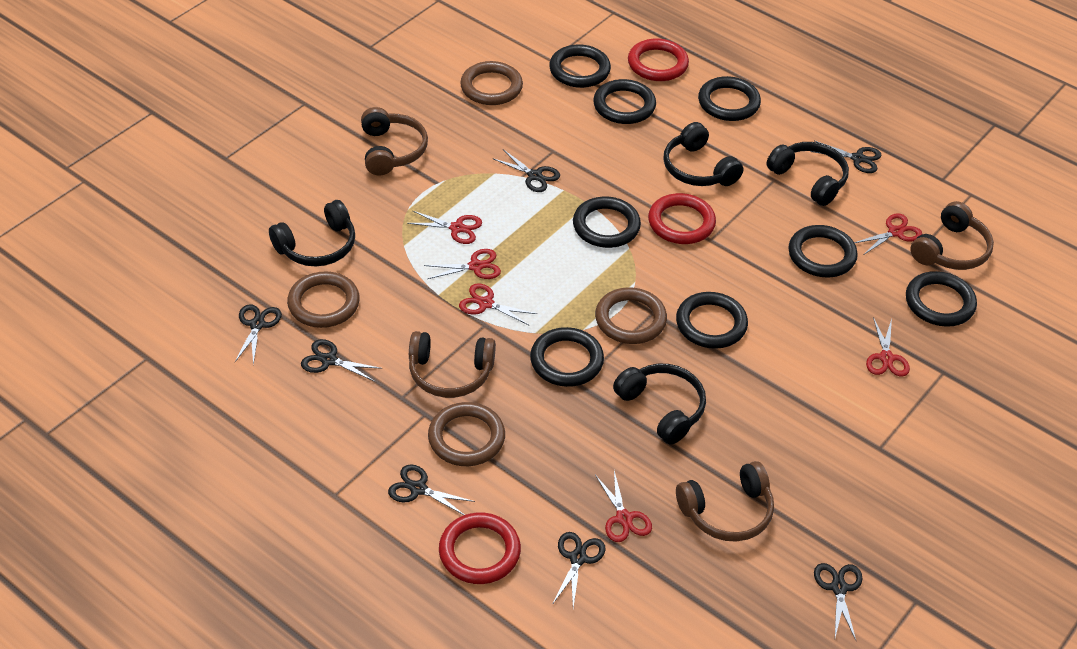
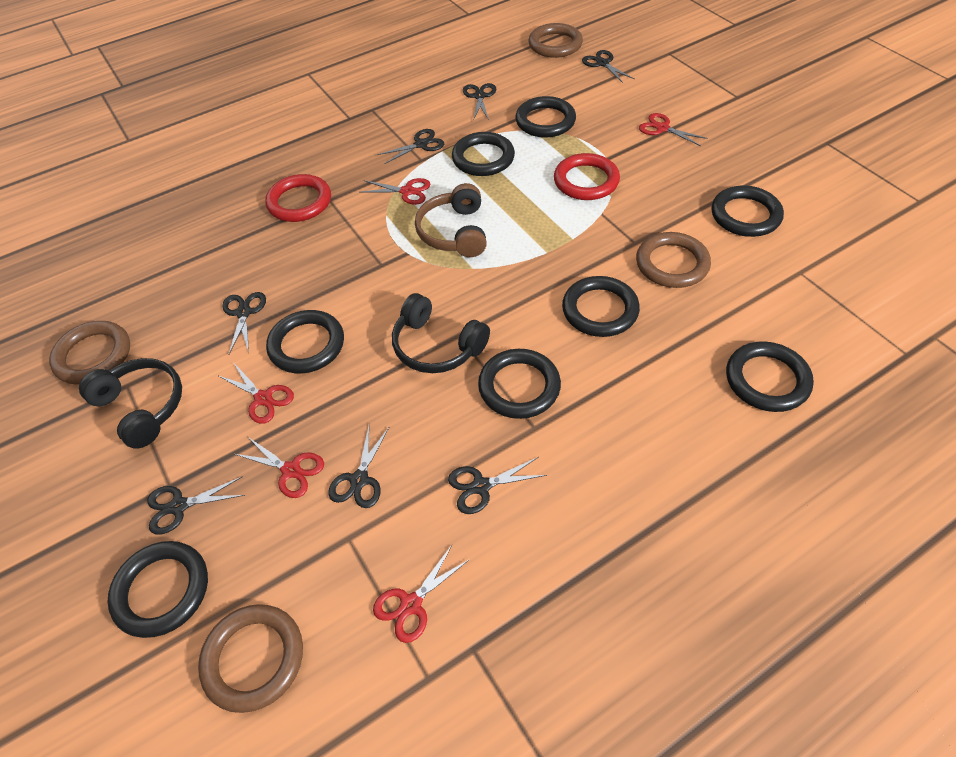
black headphones: [269,200,355,266] [613,364,706,445] [663,122,743,186] [767,142,849,206] = 4 -> [79,358,182,449] [392,293,490,373] = 2
brown headphones: [361,107,428,175] [409,331,496,398] [676,461,774,542] [910,201,994,270] = 4 -> [415,183,487,257] = 1
red ring: [439,512,521,584] [628,39,689,81] [648,193,716,244] = 3 -> [265,174,331,222] [554,153,620,200] = 2
red scissors: [407,211,482,244] [424,249,501,279] [459,283,537,326] [595,471,652,542] [854,213,922,254] [866,317,910,377] = 6 -> [219,362,294,424] [235,436,324,498] [361,178,430,205] [373,545,470,643] [639,113,708,146] = 5

